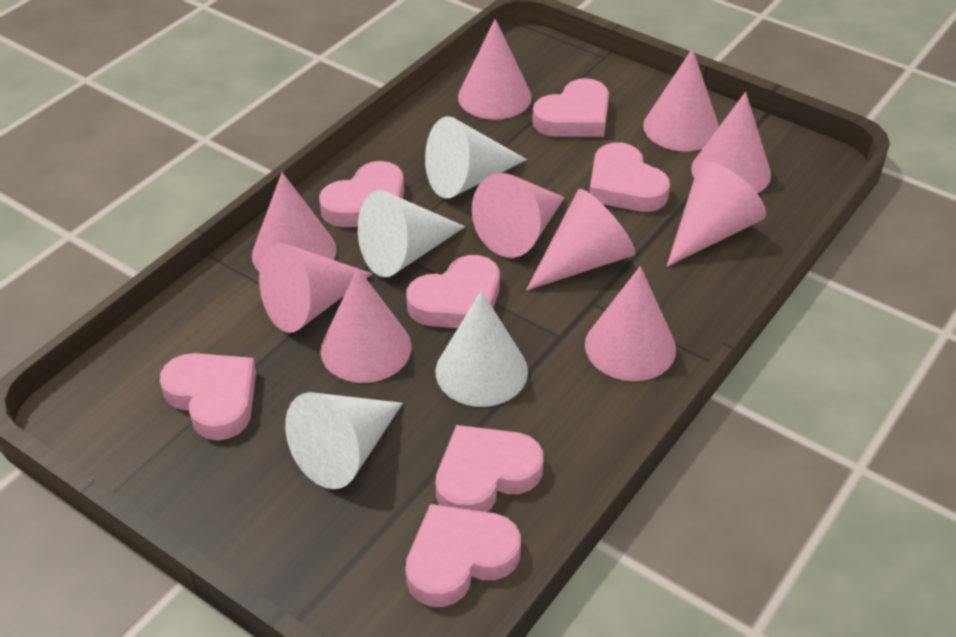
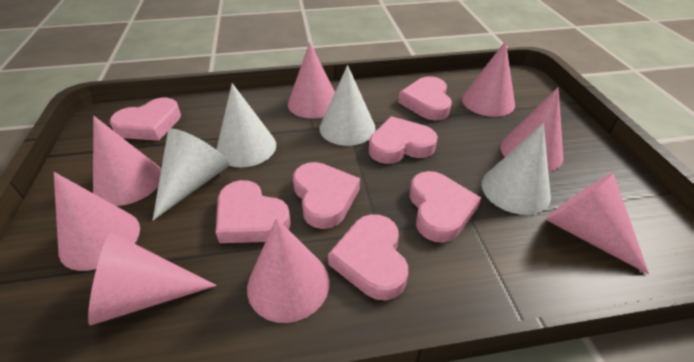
pink cone: [252,172,337,272] [259,243,373,333] [320,268,411,383] [458,19,532,120] [472,173,565,258] [526,189,635,291] [585,266,676,381] [643,49,719,151] [667,162,766,267] [691,92,771,193] = 10 -> [54,172,140,271] [88,232,216,325] [93,116,161,206] [247,218,330,323] [288,42,335,118] [462,41,515,117] [500,87,563,172] [545,173,649,275] = 8

